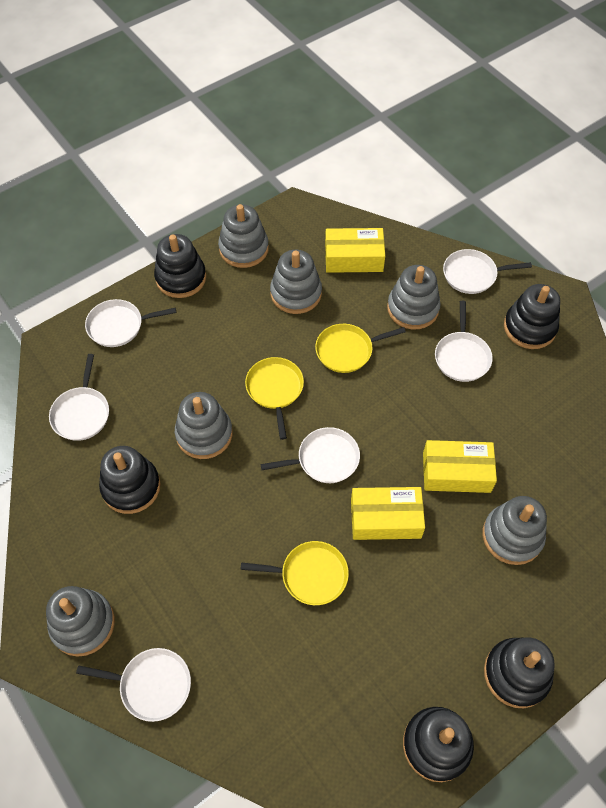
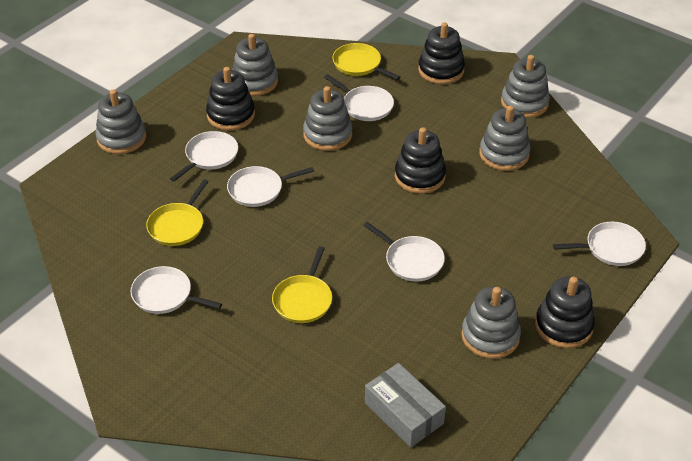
black stacking toy: [99,446,161,514] [154,234,206,298] [403,707,474,782] [484,637,555,708] [504,284,560,349] = 5 -> [206,67,255,130] [395,127,446,194] [418,22,465,84] [535,276,595,348] = 4
grey box: none = 0 -> [365,363,446,447] = 1
yellow box: [325,228,385,273] [351,487,425,540] [423,440,497,493] = 3 -> none = 0

